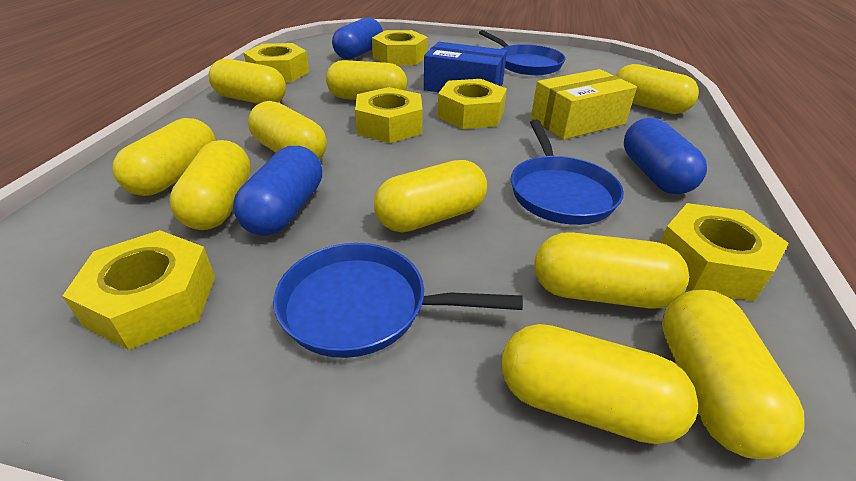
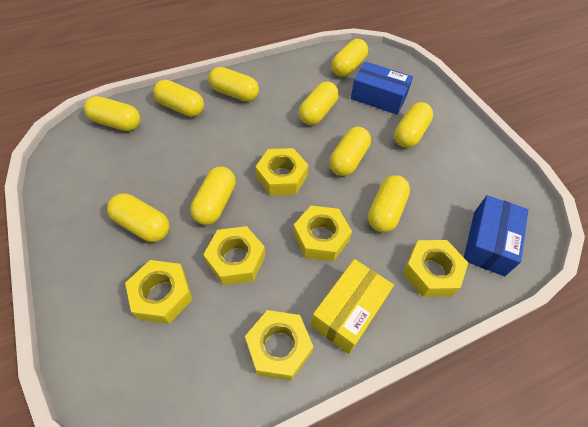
blue box: [424,42,507,92] = 1 -> [351,62,413,115] [464,195,528,276] = 2
blue capsule: [233,146,322,236] [332,18,383,59] [624,118,707,194] = 3 -> none = 0
blue pan: [273,243,523,358] [479,30,565,75] [511,120,624,225] = 3 -> none = 0

